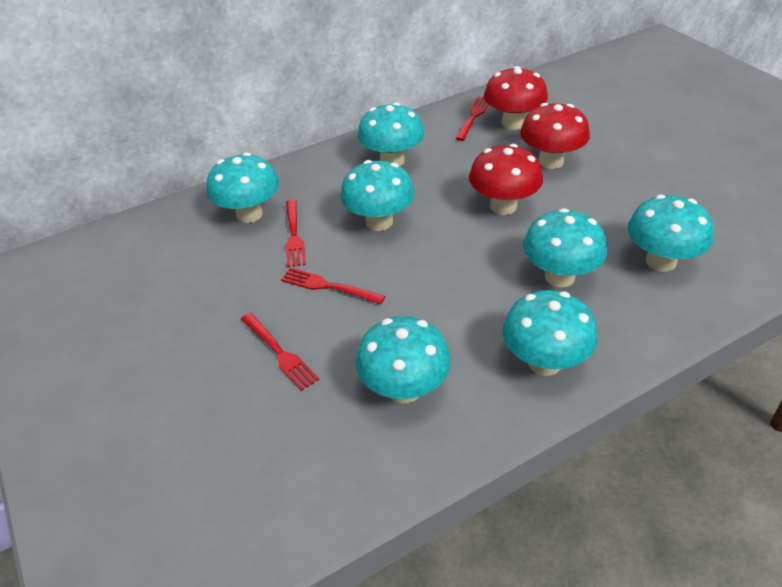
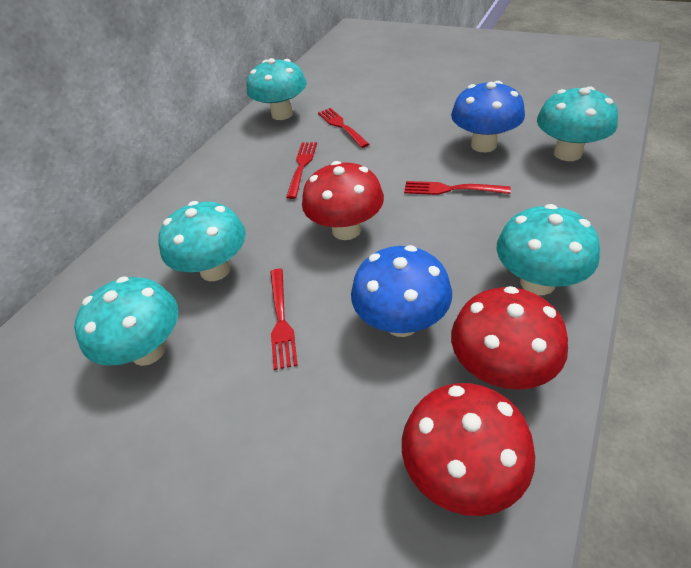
blue mushroom: none = 0 -> [351,245,452,337] [451,81,525,152] = 2
turquoise mushroom: [207,152,279,223] [340,160,415,231] [356,316,451,403] [358,102,424,167] [503,290,597,376] [523,208,607,287] [628,194,714,272] = 7 -> [74,276,178,366] [158,201,246,281] [247,58,307,120] [497,204,600,295] [537,86,618,161] = 5

